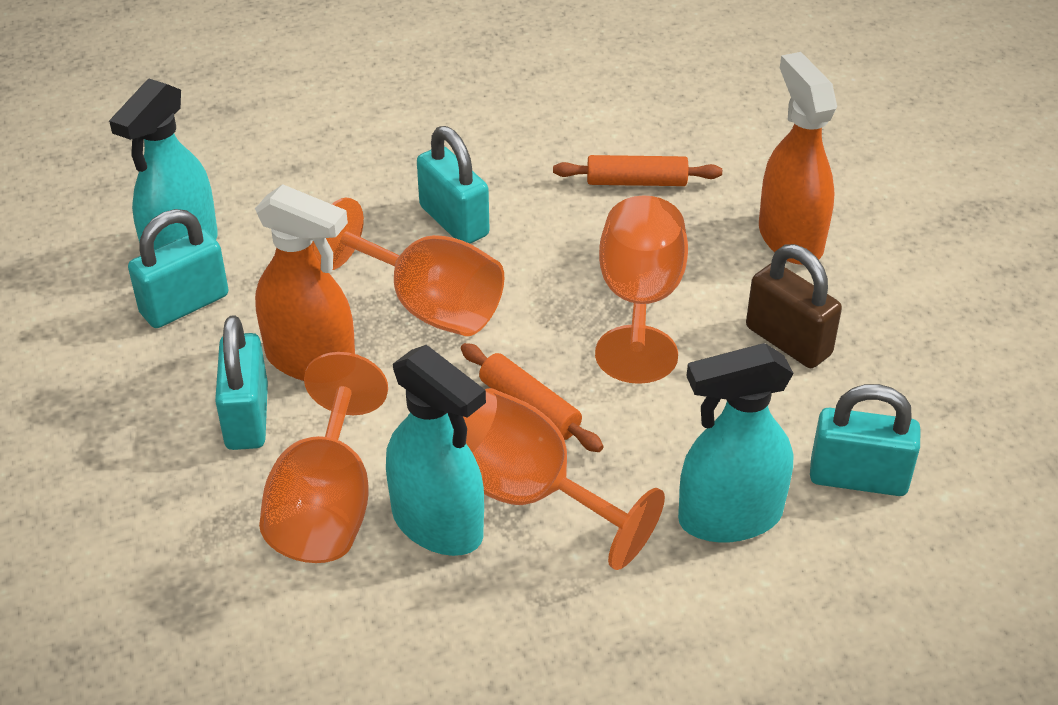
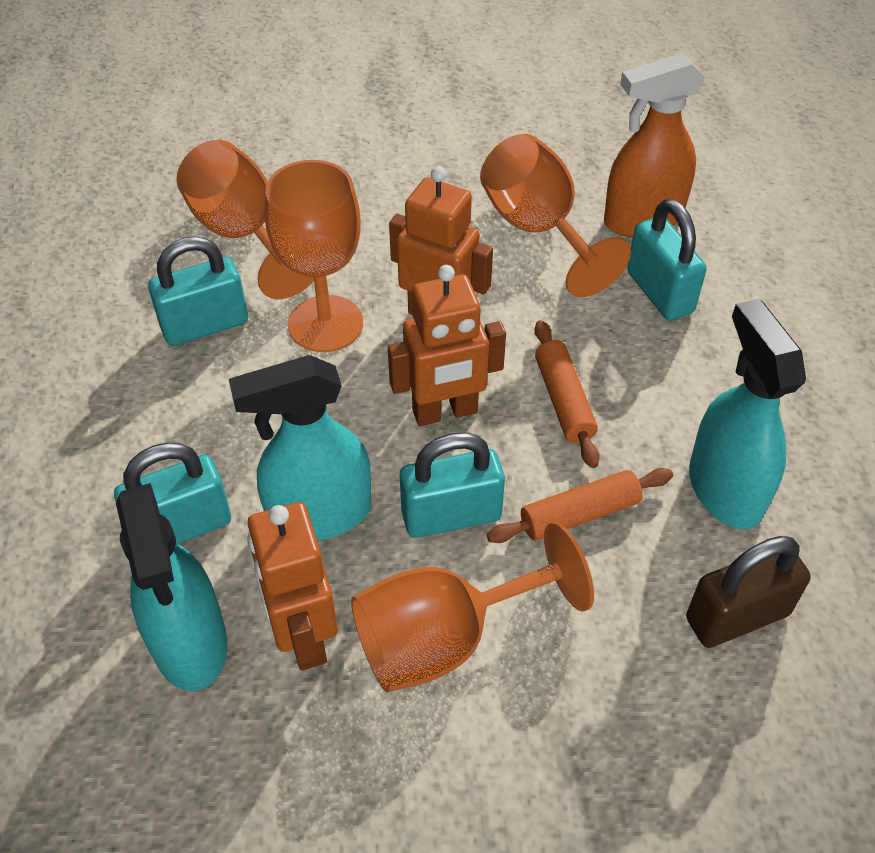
orange robot: none = 0 -> [247,502,338,670] [388,265,506,426] [389,166,493,315] = 3
orange spray bottle: [255,184,355,381] [759,52,837,265] = 2 -> [604,53,705,237] = 1

